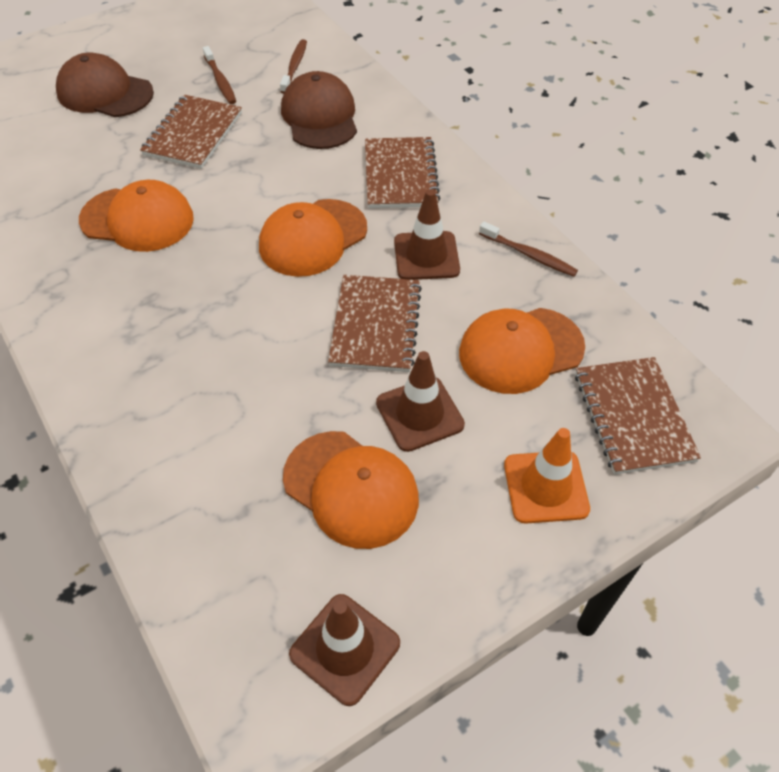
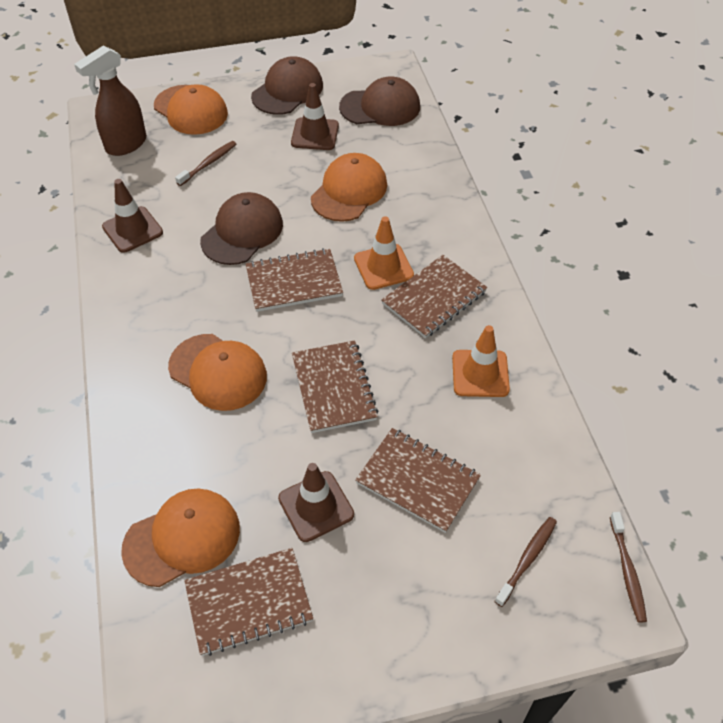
brown cap: [56,53,154,117] [281,71,357,149] = 2 -> [200,192,283,265] [251,56,323,115] [339,76,420,126] = 3
brown notebook: [140,95,242,169] [328,275,422,372] [365,137,441,208] [575,357,701,475] = 4 -> [184,548,313,656] [246,248,343,312] [292,340,378,433] [355,428,481,533] [381,255,487,338] = 5
brown spray bottle: none = 0 -> [74,46,147,156] = 1
orange traffic cone: [504,428,590,524] = 1 -> [354,216,414,290] [452,325,510,397] = 2

